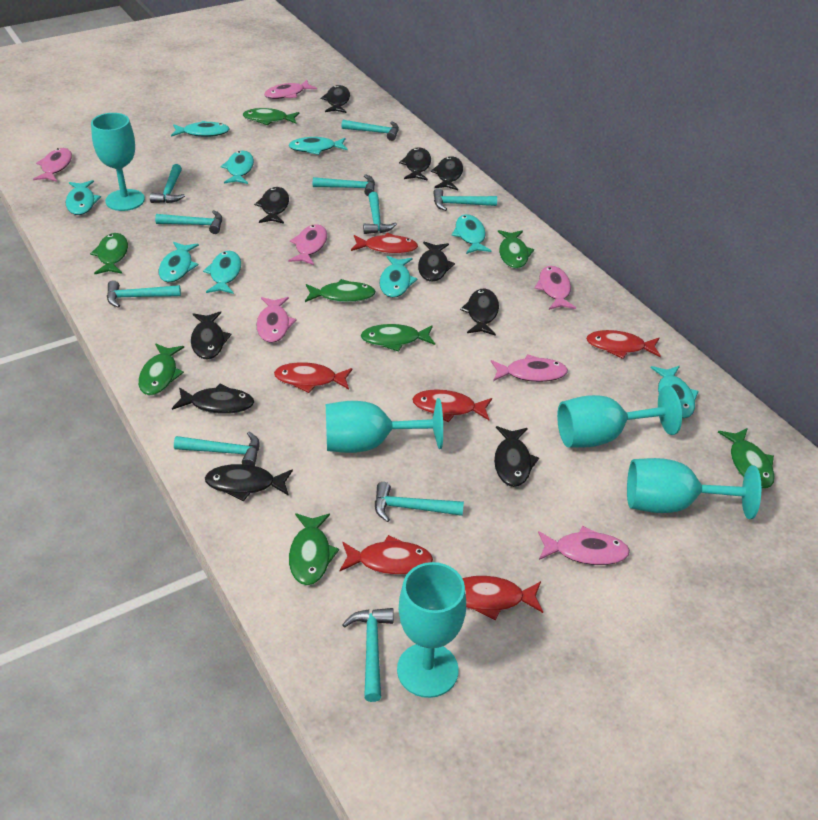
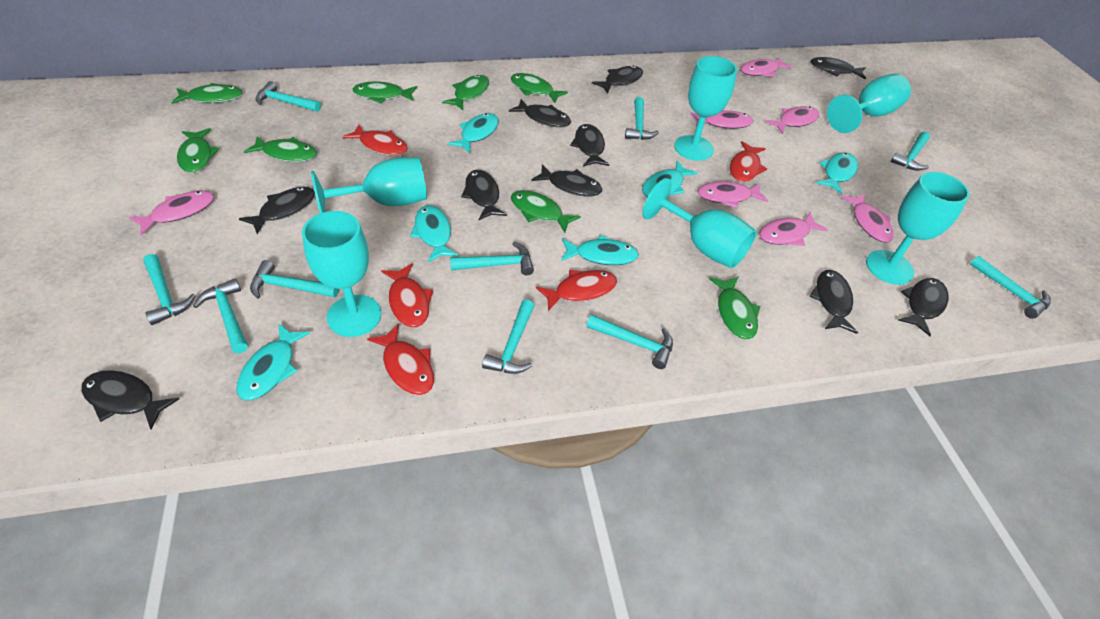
red fish: [274,362,353,393] [340,535,433,575] [351,233,418,254] [412,389,492,422] [462,576,543,621] [586,330,661,359] = 6 -> [342,124,408,156] [367,324,434,395] [381,263,433,328] [536,270,617,311] [730,141,767,182] = 5
turquoise fish: [66,180,101,215] [159,242,199,282] [171,121,229,137] [203,251,241,294] [220,151,254,184] [288,137,347,155] [380,256,418,298] [451,214,491,254] [650,366,699,418] = 9 -> [237,323,310,400] [410,205,459,262] [448,113,498,153] [561,235,639,265] [642,161,698,197] [816,152,858,194] = 6
turquoise goblet: [91,113,145,211] [326,398,443,453] [397,562,466,698] [557,386,682,448] [627,458,761,519] = 5 -> [302,211,381,337] [311,157,427,213] [642,178,757,268] [674,56,737,161] [827,74,911,133] [866,172,970,285] = 6

